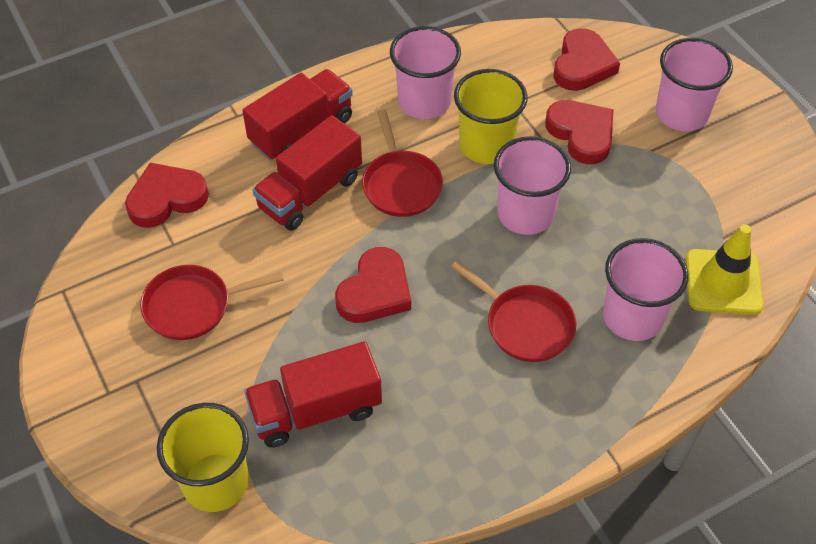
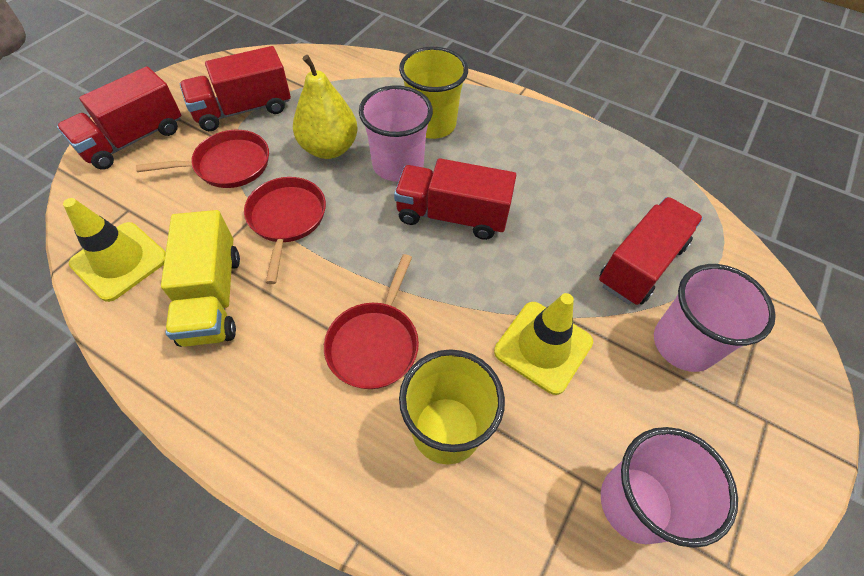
pink cup: [390,26,461,119] [494,136,571,235] [603,238,689,341] [656,38,733,131] = 4 -> [359,85,433,182] [601,427,738,548] [654,264,776,372] = 3
red heart: [125,163,209,228] [335,247,411,323] [545,100,614,164] [554,28,620,91] = 4 -> none = 0
red truck: [242,69,353,160] [244,341,382,448] [252,115,362,231] = 3 -> [57,66,181,169] [180,46,291,131] [394,158,516,240] [599,197,703,305] = 4
yellow pear: none = 0 -> [293,55,358,159] = 1
yellow traffic cone: [686,224,764,315] = 1 -> [63,198,166,302] [494,293,593,395] = 2
yellow truck: none = 0 -> [161,210,240,347] = 1

